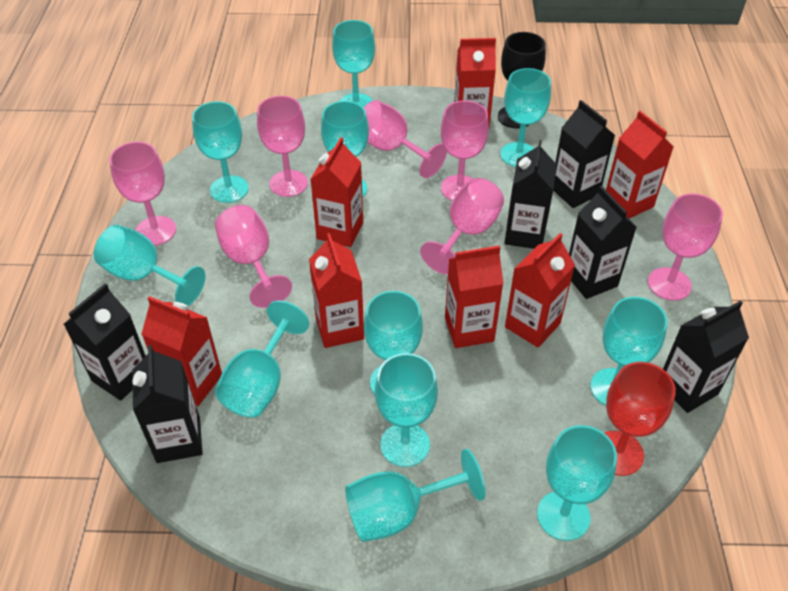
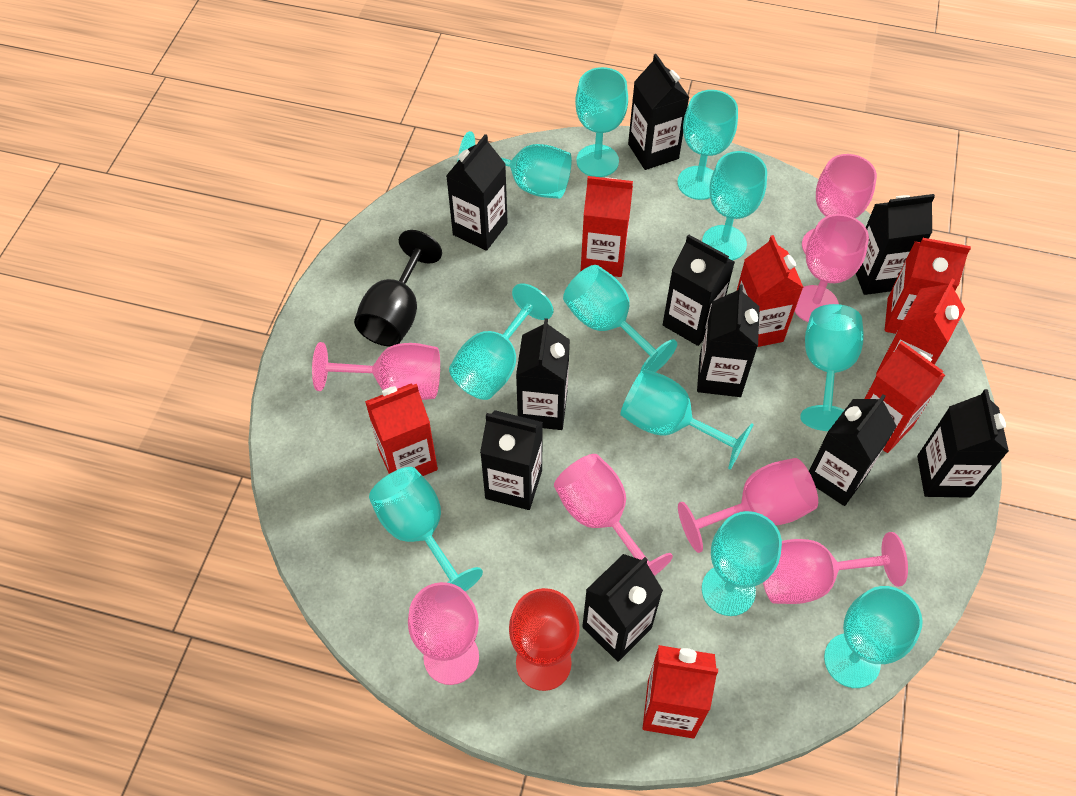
black carton: [64,283,146,401] [132,345,203,463] [504,140,557,249] [553,100,615,208] [569,186,637,299] [663,300,749,413] = 6 -> [446,134,508,251] [480,410,543,510] [516,318,570,430] [582,554,663,662] [628,54,690,170] [663,234,735,346] [697,285,760,397] [809,394,897,506] [856,194,935,295] [917,389,1009,498] = 10

